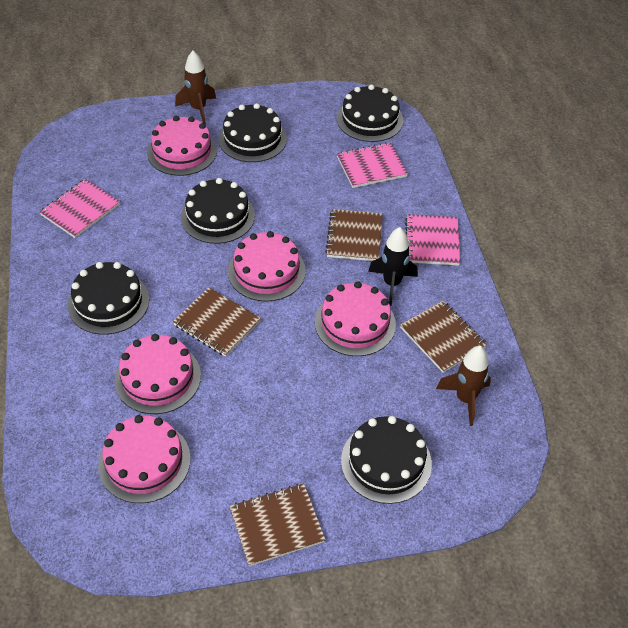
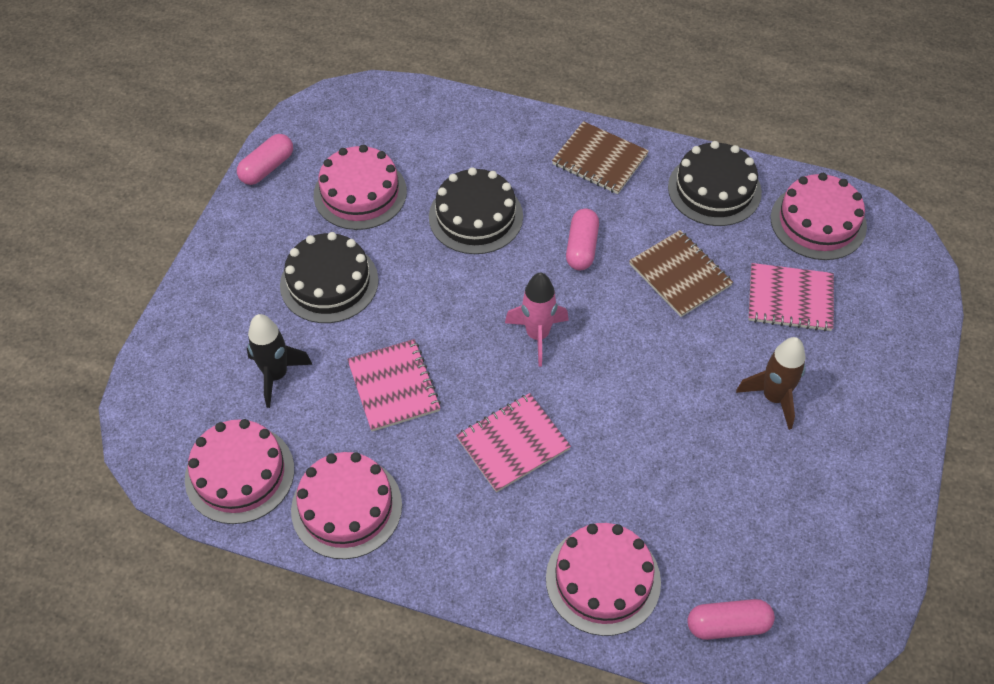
black cake: [68,262,149,335] [181,178,255,244] [218,103,287,162] [337,85,404,142] [341,416,432,504] = 5 -> [280,232,378,323] [429,167,523,254] [668,141,762,226] = 3
brown notebook: [173,287,261,357] [230,483,326,566] [325,209,383,261] [400,301,487,373] = 4 -> [552,121,649,194] [629,230,733,317] = 2
brown rocket: [175,51,216,124] [436,346,491,426] = 2 -> [736,337,806,430] = 1
pink capsule: none = 0 -> [237,134,293,185] [566,209,599,270] [687,599,775,640] = 3
pink rocket: none = 0 -> [505,272,569,367] = 1

